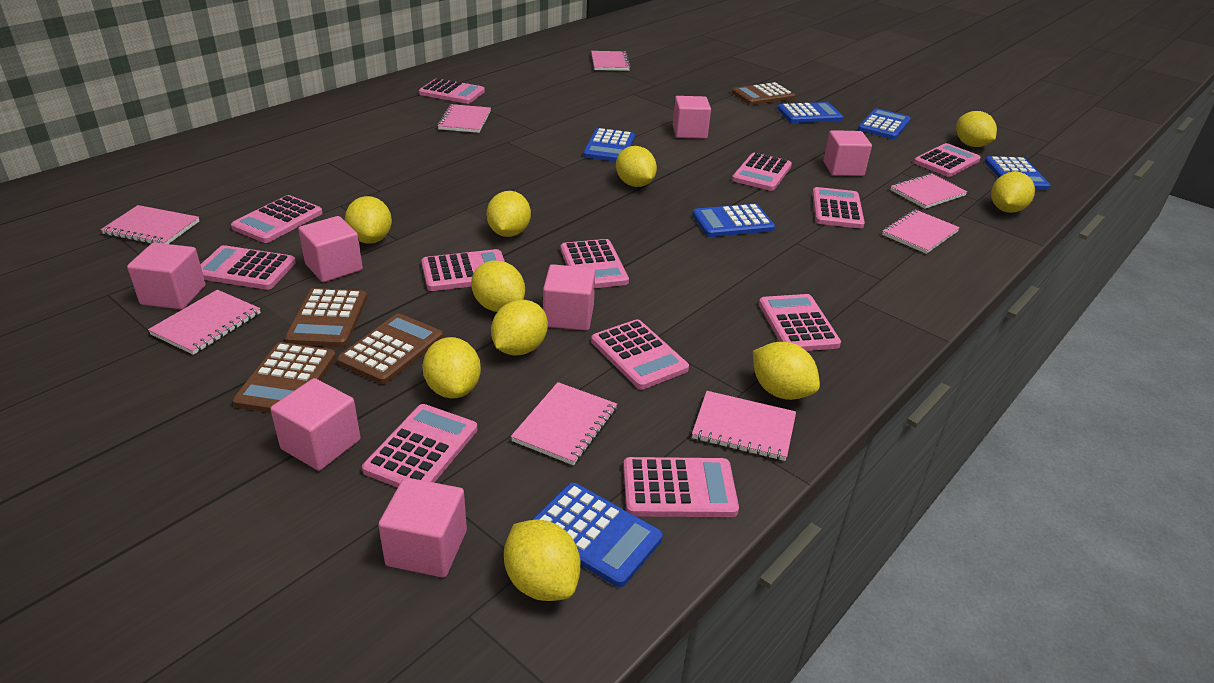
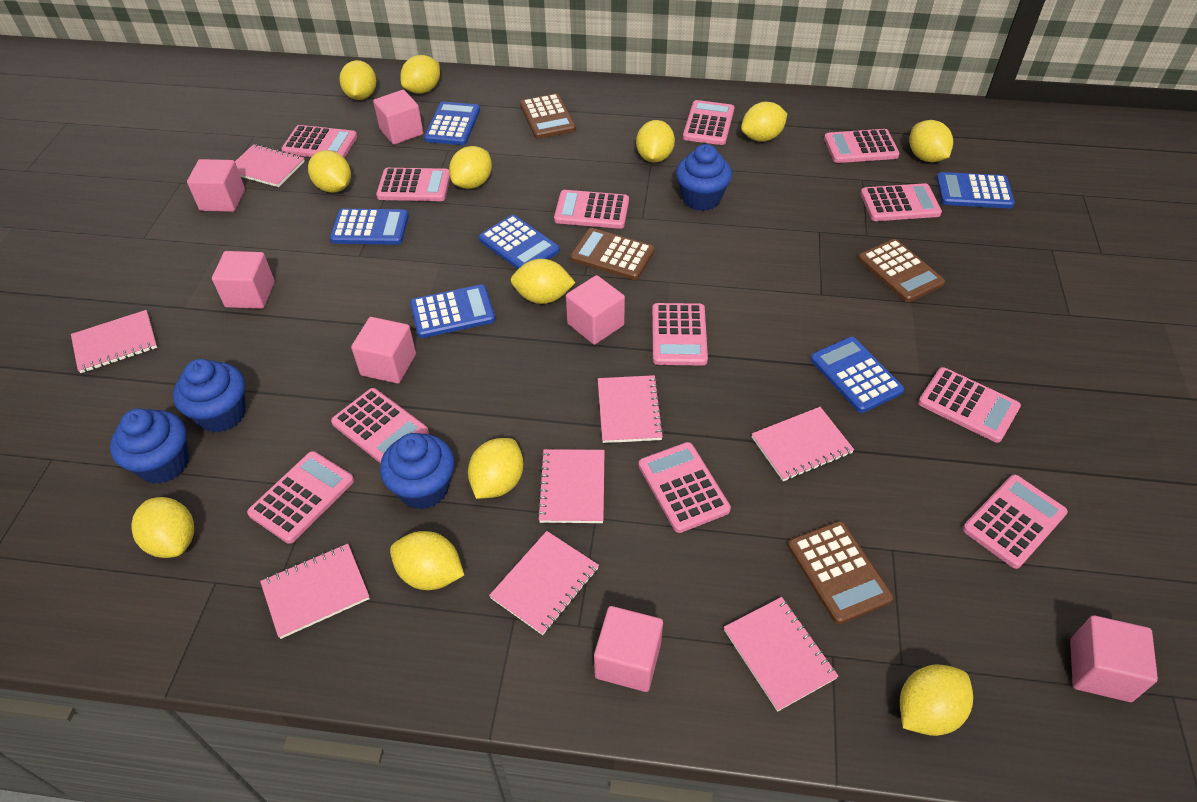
blue cupcake: none = 0 -> [110,408,189,484] [173,359,246,433] [380,433,454,510] [676,144,732,211] = 4
yellow lemon: [345,196,392,244] [422,337,481,398] [471,261,525,312] [486,191,531,237] [491,300,548,355] [504,520,581,601] [616,146,657,187] [753,342,820,400] [956,111,997,147] [991,172,1035,213] = 10 -> [131,497,194,558] [308,150,351,193] [339,60,376,100] [390,531,464,590] [400,55,440,94] [449,146,492,189] [468,438,524,499] [511,259,575,304] [636,120,675,162] [741,102,787,142] [900,664,973,736] [909,120,953,162] = 12

